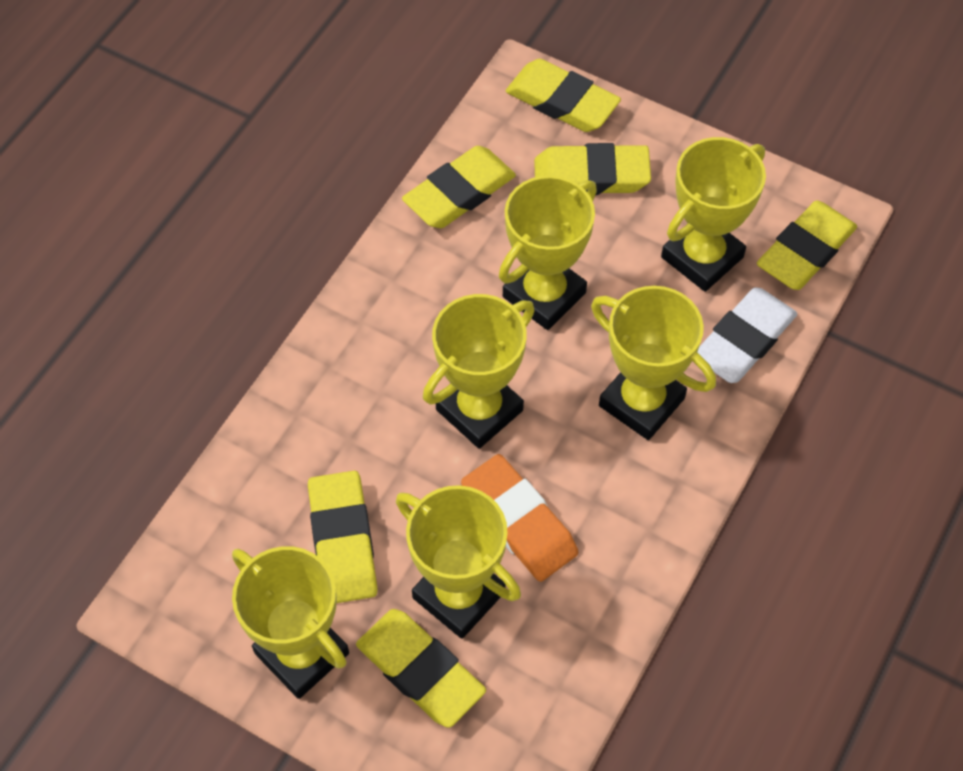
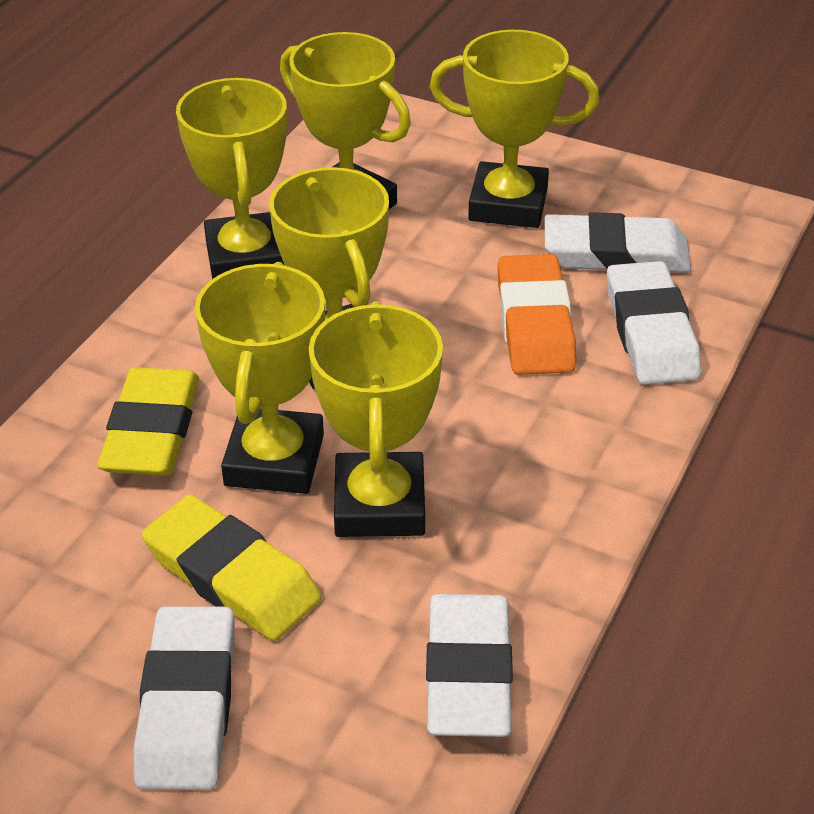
white eraser: [697,287,797,383] = 1 -> [133,606,235,790] [426,594,513,737] [545,212,691,273] [607,261,701,385] = 4
yellow eraser: [308,471,378,603] [356,609,486,728] [402,146,516,228] [506,59,621,132] [534,143,651,195] [757,200,857,290] = 6 -> [97,367,199,476] [142,495,322,641] = 2

